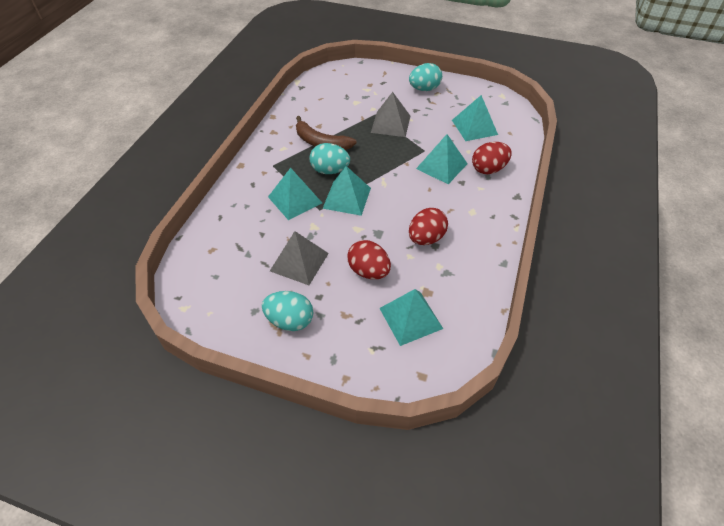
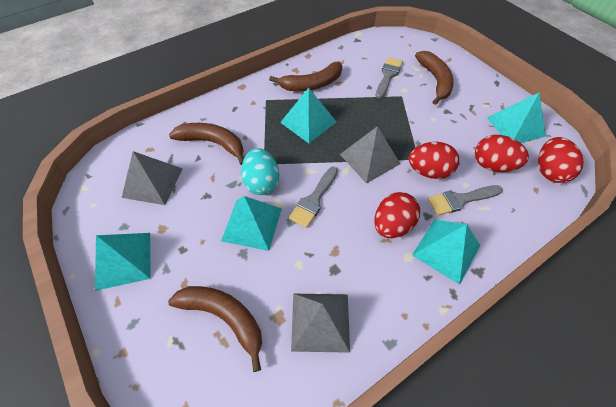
brown banana: [296,116,357,150] = 1 -> [168,286,262,372] [169,123,244,165] [269,61,342,91] [415,51,454,105] = 4
grey brush: none = 0 -> [289,167,338,228] [376,57,403,99] [428,185,503,216] = 3
grey pyramid: [270,231,329,285] [371,92,410,137] = 2 -> [122,151,183,205] [291,294,350,353] [340,126,400,184] = 3
red egg: [347,240,391,279] [409,208,448,245] [472,142,512,174] = 3 -> [374,192,420,238] [409,142,459,179] [475,135,529,172] [538,137,584,183] = 4
turquoise egg: [262,291,313,331] [309,143,350,174] [409,63,442,91] = 3 -> [241,148,279,195] = 1

